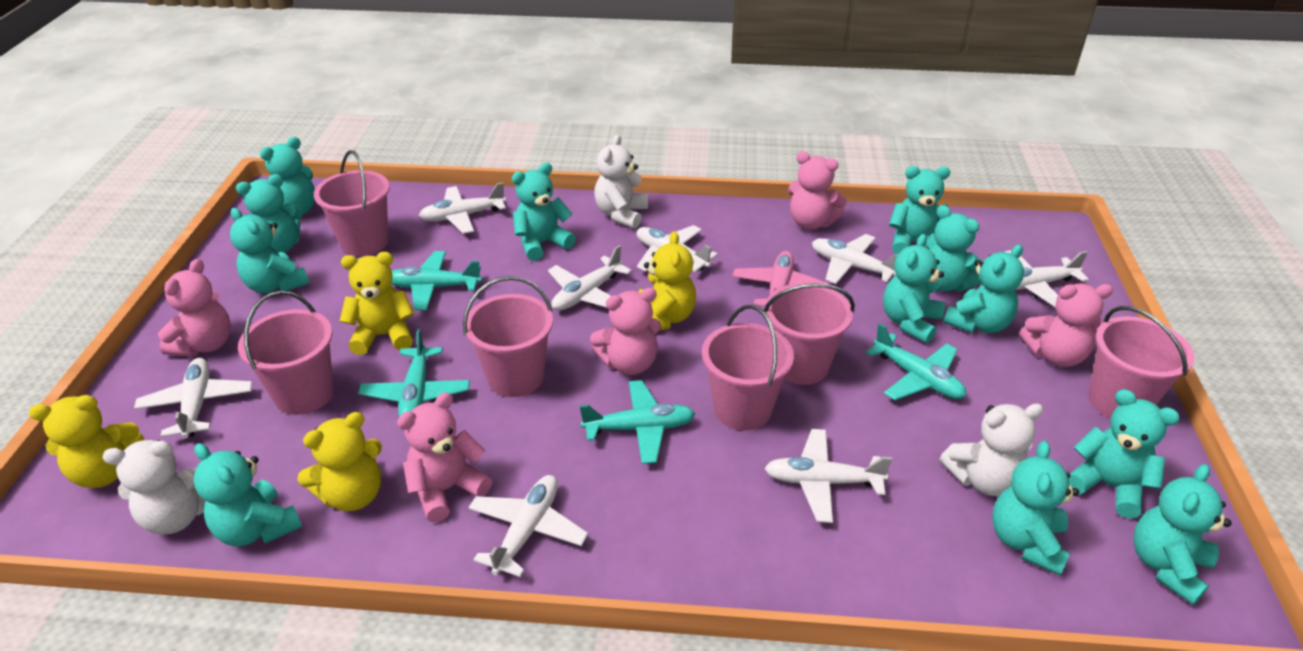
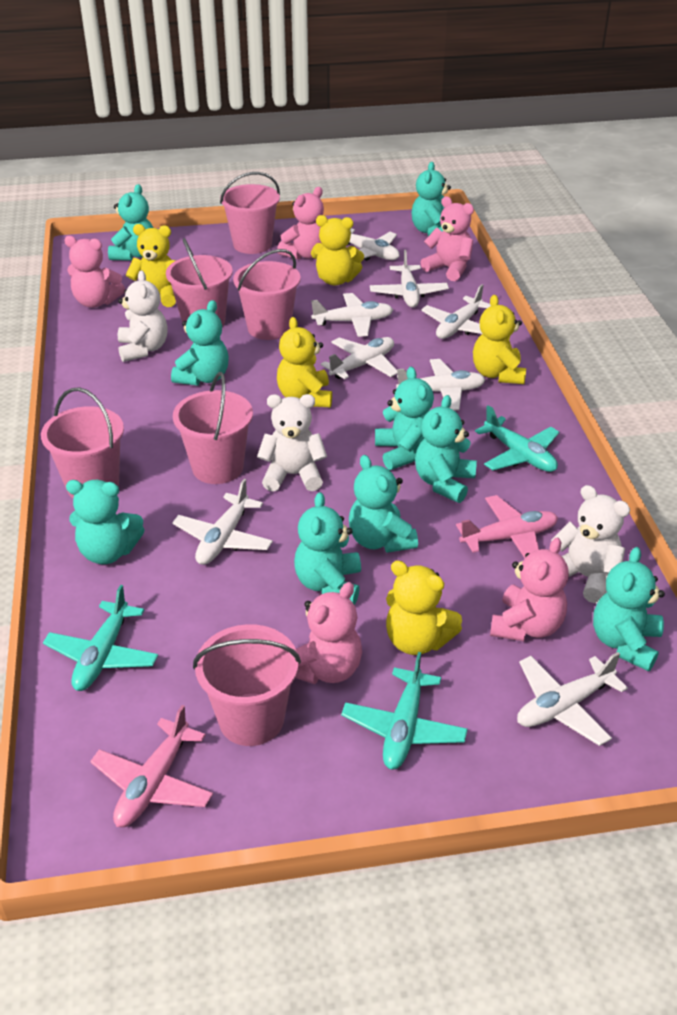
pink plane: [732,251,829,306] = 1 -> [90,705,213,827] [456,495,558,558] = 2
turquoise plane: [358,329,470,417] [391,251,482,310] [580,380,695,464] [866,323,966,400] = 4 -> [43,585,158,691] [341,652,468,770] [475,405,559,472] = 3
turquoise teddy bear: [194,443,302,546] [230,208,309,293] [236,174,303,253] [260,137,315,214] [512,163,576,261] [883,234,945,343] [889,166,950,254] [927,205,982,292] [943,244,1024,333] [992,441,1079,576] [1069,389,1180,519] [1133,464,1232,605] = 12 -> [66,480,145,564] [108,184,154,261] [171,300,229,386] [294,492,361,605] [349,455,418,553] [375,367,434,470] [412,162,451,236] [415,395,477,503] [593,547,665,671] = 9
yellow teddy bear: [29,395,144,488] [297,412,382,511] [340,252,414,355] [638,231,696,330] = 4 -> [126,224,176,307] [277,317,332,407] [311,215,364,286] [386,560,462,655] [473,295,526,384] = 5

